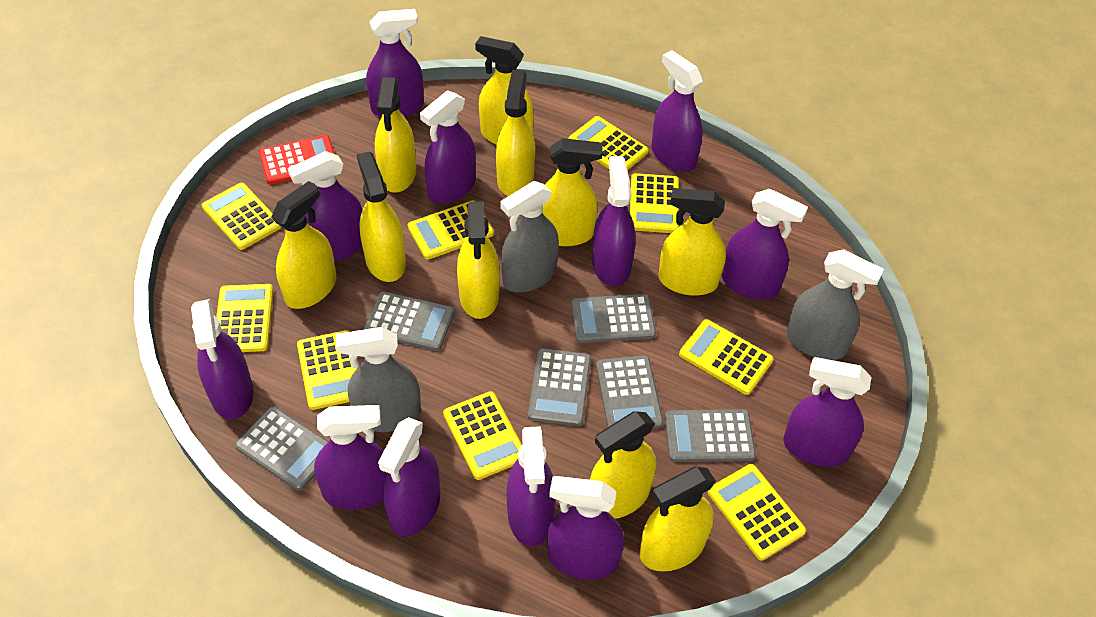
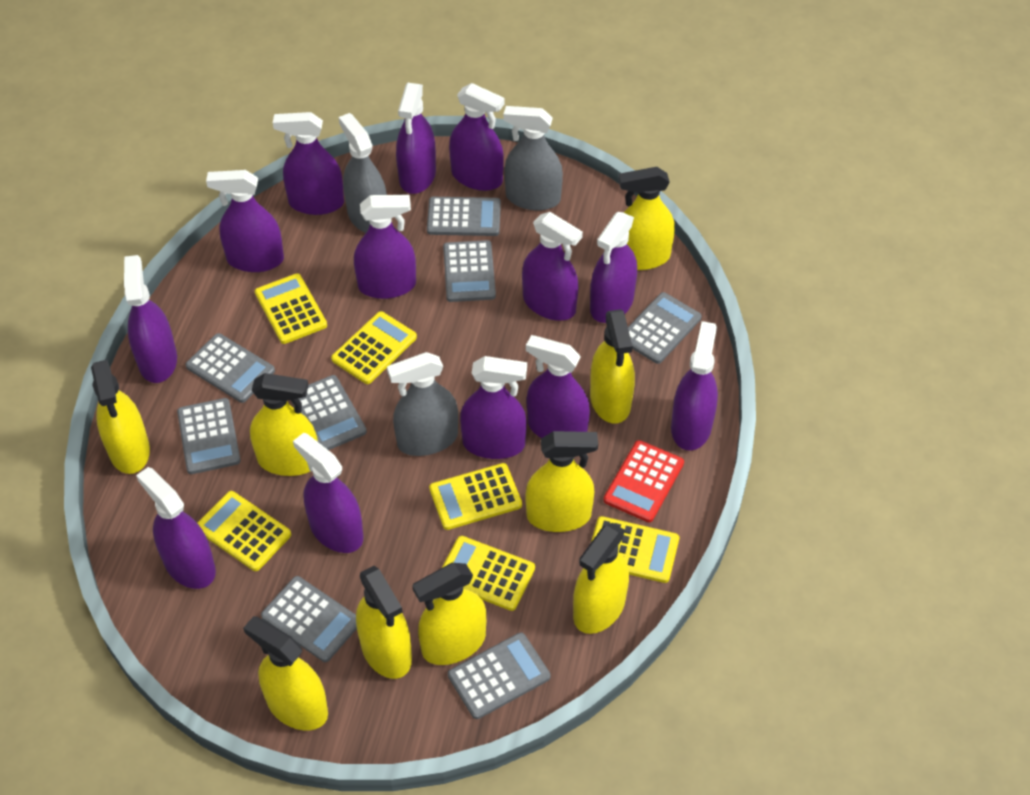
grey calculator: [235,407,329,491] [364,291,455,351] [528,348,591,426] [571,294,656,343] [596,355,663,429] [665,409,756,462] = 6 -> [177,398,241,474] [185,333,275,403] [261,576,357,662] [292,375,367,450] [427,197,501,236] [443,240,496,302] [448,632,551,719] [628,292,702,364] = 8
purple spray bottle: [191,299,254,419] [288,151,362,262] [314,405,387,510] [366,9,424,117] [378,417,440,536] [420,90,476,204] [507,426,556,546] [547,476,624,579] [592,156,636,287] [651,50,703,172] [722,189,808,300] [783,357,871,467] = 12 -> [124,255,177,383] [136,467,216,589] [206,170,284,272] [273,112,344,215] [293,433,363,553] [354,195,416,299] [396,83,436,194] [449,83,504,191] [460,356,527,459] [522,212,583,321] [526,335,590,438] [590,212,637,323] [671,321,718,450] = 13
yellow calculator: [202,183,281,250] [216,284,273,352] [297,330,357,410] [408,200,494,260] [443,391,522,480] [569,116,649,170] [630,173,679,233] [679,319,774,395] [708,464,806,561] = 9 -> [197,491,291,571] [255,273,327,344] [331,311,417,384] [429,463,522,530] [442,536,535,611] [591,516,679,583] = 6
yellow spray bottle: [271,181,336,309] [357,151,406,282] [375,77,416,193] [457,201,500,319] [475,36,534,145] [496,70,535,196] [542,138,603,246] [590,411,656,519] [640,466,716,571] [659,188,726,296] = 10 -> [91,360,150,474] [243,616,328,730] [250,373,318,476] [356,566,412,679] [412,563,486,665] [525,431,598,532] [573,523,629,634] [590,309,635,423] [618,167,675,270] = 9

